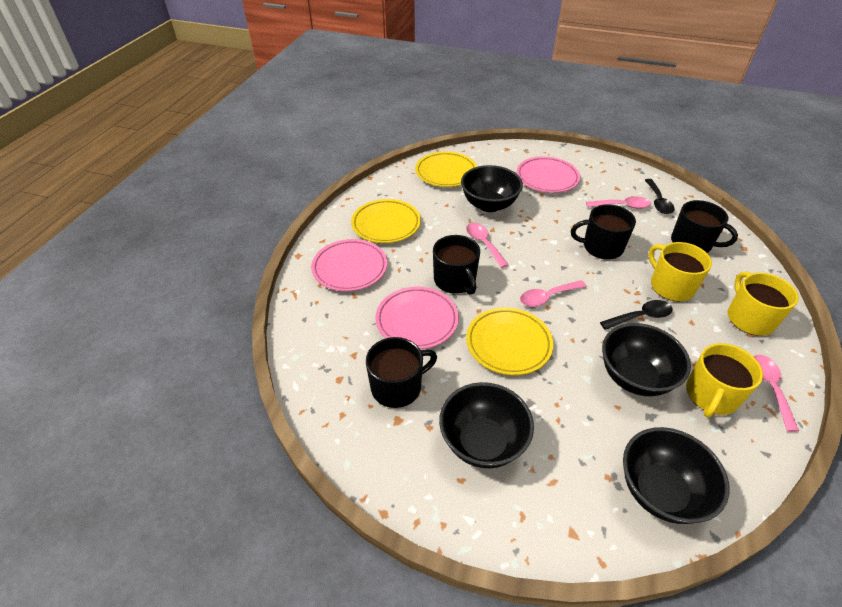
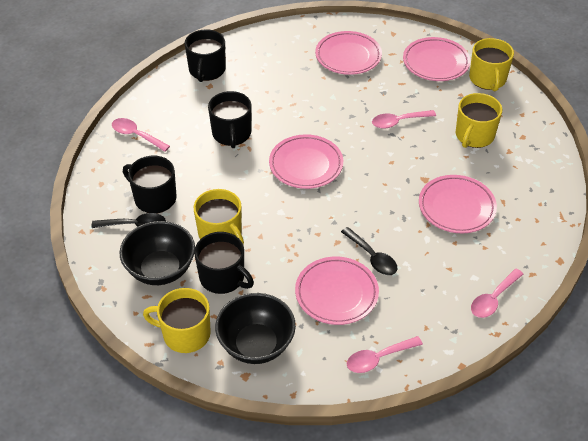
black bowl: [439,382,534,468] [461,165,523,212] [602,323,691,396] [623,427,729,524] = 4 -> [119,221,195,285] [215,293,296,364] = 2
pink plate: [311,239,387,291] [375,287,459,349] [516,156,580,193] = 3 -> [269,134,343,189] [295,257,379,325] [315,31,382,75] [403,37,470,81] [419,175,497,233] = 5
yellow mug: [648,242,712,302] [686,343,763,418] [728,272,799,336] = 3 -> [143,288,211,353] [194,189,244,244] [456,93,502,148] [469,38,514,91] = 4
yellow plate: [351,199,421,243] [415,152,477,187] [466,307,553,375] = 3 -> none = 0

